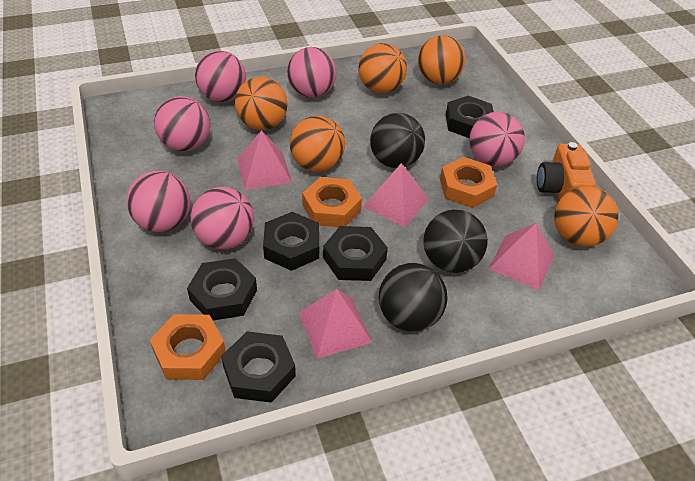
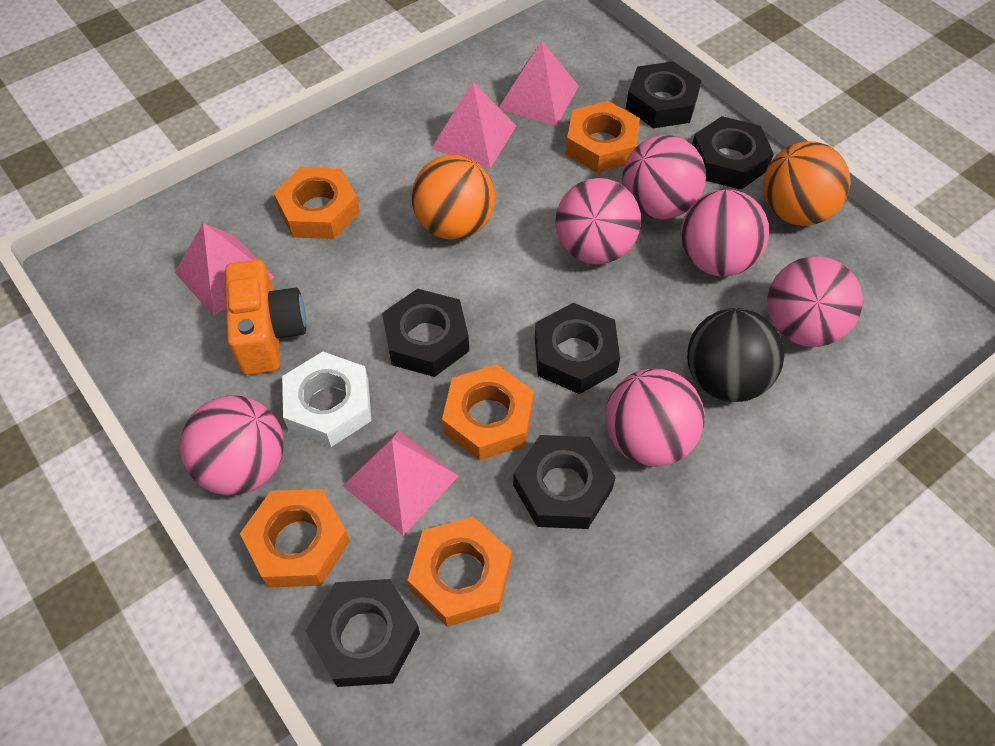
black ball: [370,113,425,168] [379,263,448,332] [423,210,488,273] = 3 -> [687,308,784,402] = 1
black nut: [187,258,257,321] [221,331,296,403] [263,212,319,271] [323,226,388,281] [446,96,494,138] = 5 -> [306,579,420,687] [382,289,469,377] [513,435,616,529] [535,303,620,394] [626,61,702,128] [692,116,774,190] = 6
orange ball: [235,77,287,130] [290,116,345,172] [358,43,407,93] [418,35,466,84] [554,186,619,247] = 5 -> [411,155,495,240] [763,141,850,226] = 2
orange nut: [150,314,226,380] [302,177,362,227] [440,157,497,208] = 3 -> [240,489,350,588] [274,167,360,239] [408,517,512,627] [442,364,534,461] [566,101,640,173] = 5
white nut: none = 0 -> [282,352,371,447] = 1

